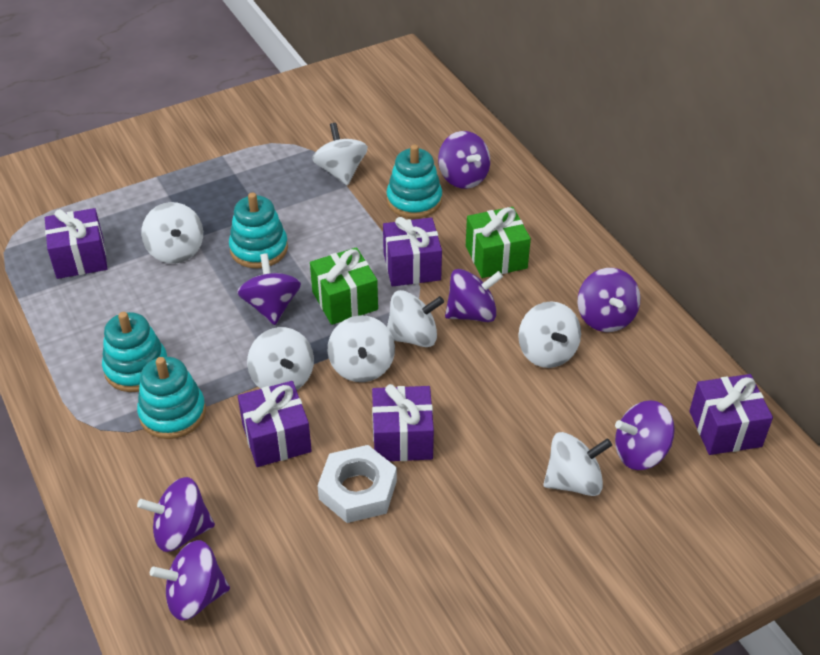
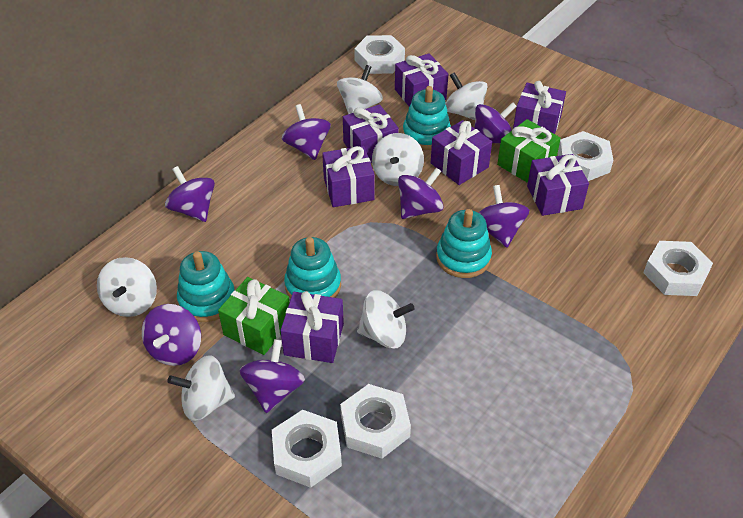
purple gift: [45,208,107,279] [238,381,312,467] [372,384,434,461] [383,217,442,287] [689,374,773,455] = 5 -> [280,291,344,363] [322,146,375,207] [343,105,399,163] [395,53,448,106] [431,120,492,185] [513,81,566,134] [527,154,589,216] = 7
white nut: [317,445,397,523] = 1 -> [272,410,342,488] [340,384,411,459] [354,35,405,74] [558,131,614,181] [643,241,713,296] = 5
white spinning top: [141,202,203,264] [247,327,314,390] [312,123,368,186] [328,316,395,382] [387,290,444,347] [518,301,581,368] [543,432,612,496] = 7 -> [97,257,157,317] [167,355,235,421] [337,65,383,114] [357,290,415,349] [372,133,424,186] [445,72,488,120] = 6

